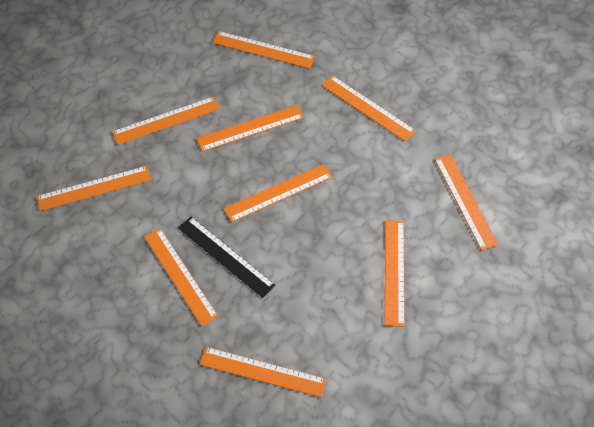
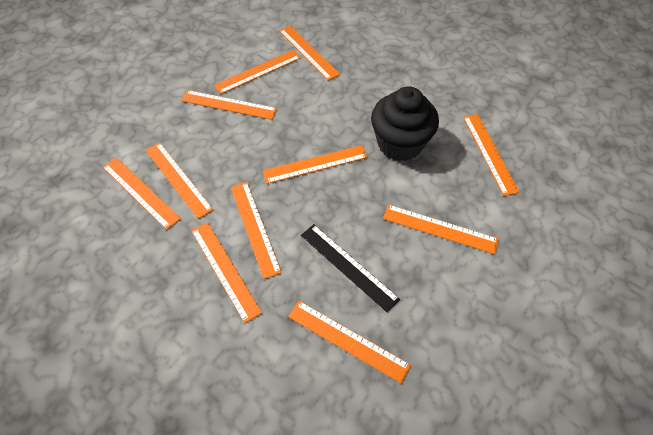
black cupcake: none = 0 -> [371,86,439,161] = 1
orange ruler: [36,166,151,211] [112,97,220,145] [144,228,218,326] [196,105,304,152] [200,347,327,397] [212,31,315,69] [224,164,333,222] [322,75,416,142] [385,220,405,327] [435,154,498,251] = 10 -> [103,158,181,230] [145,142,213,219] [181,90,277,120] [191,222,262,323] [214,50,301,94] [231,182,282,279] [263,145,368,184] [279,26,340,81] [288,301,411,384] [383,205,499,254] [463,114,520,196] = 11

